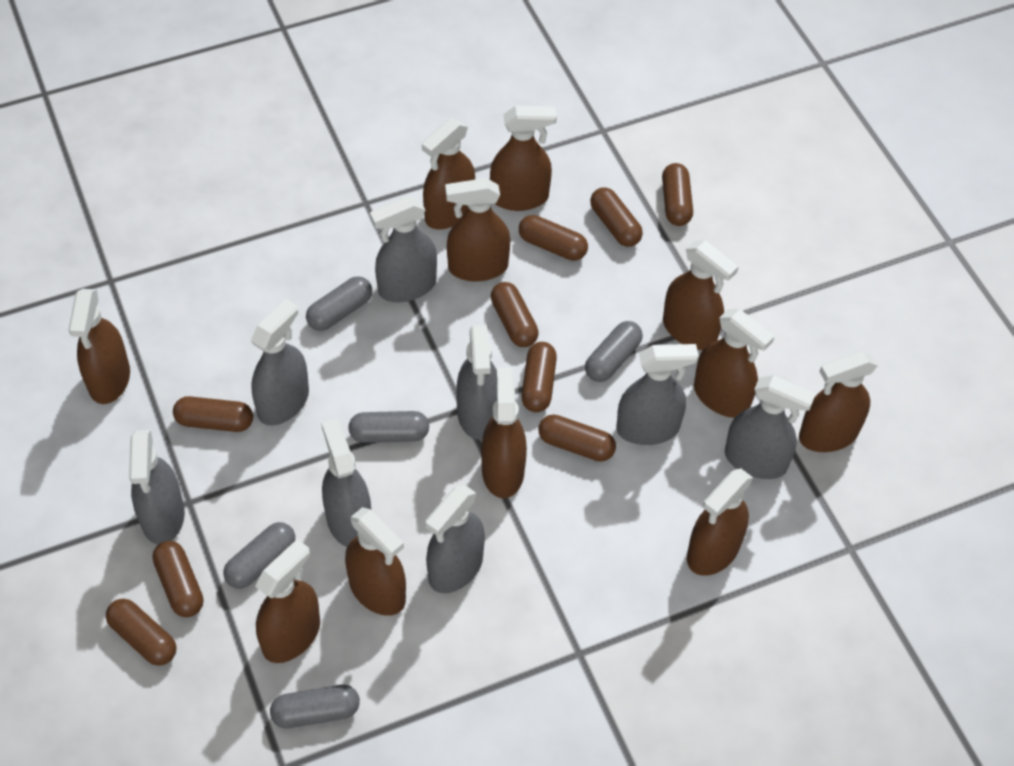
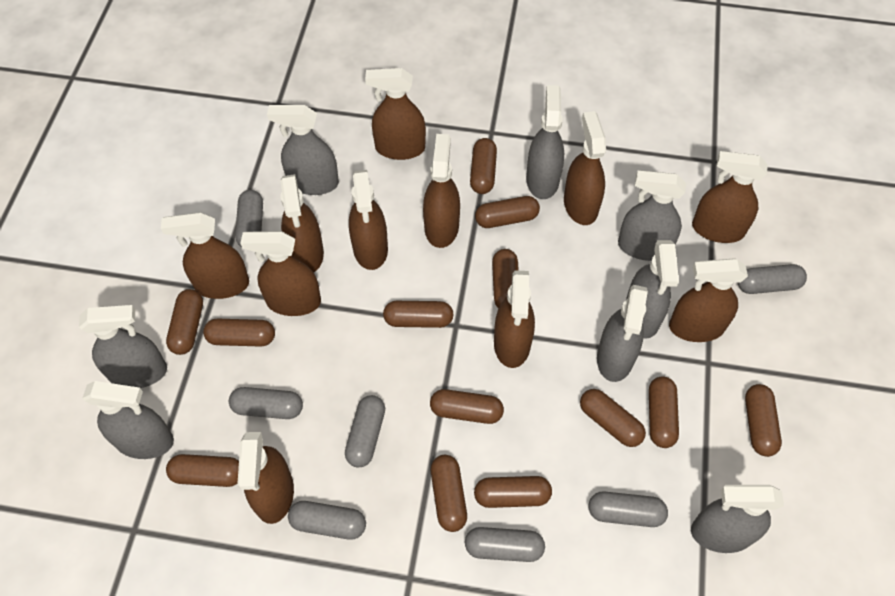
brown capsule: [106,599,176,666] [153,541,203,617] [173,396,253,432] [491,282,539,347] [519,215,588,261] [522,342,557,412] [538,414,616,462] [590,187,643,247] [662,163,693,226] = 9 -> [166,289,203,355] [166,454,239,487] [203,319,275,347] [383,301,454,328] [430,389,504,424] [431,455,467,532] [470,138,497,194] [474,476,552,508] [475,196,540,228] [492,249,519,308] [580,389,646,447] [649,376,679,448] [745,384,782,457] = 13
grey capsule: [223,522,295,589] [270,685,360,728] [306,276,372,331] [348,411,429,443] [585,321,643,382] = 5 -> [229,387,303,419] [235,190,263,247] [288,501,366,540] [345,395,385,468] [465,527,545,562] [589,491,668,527] [738,264,807,294] = 7

